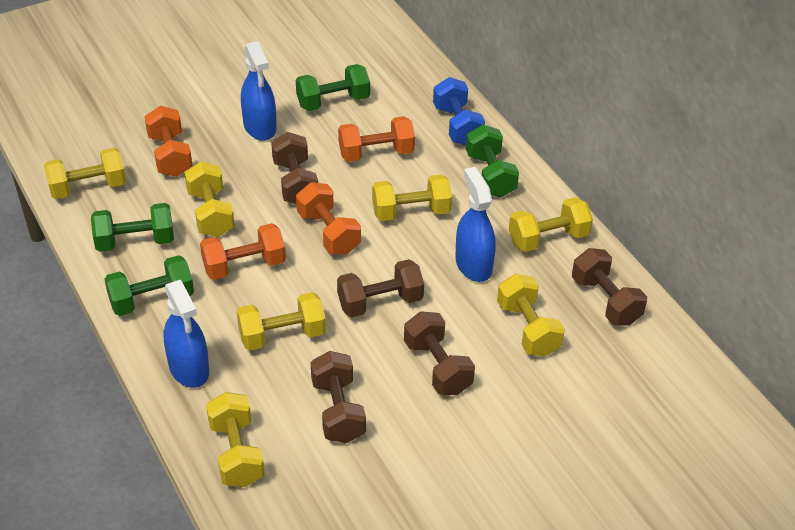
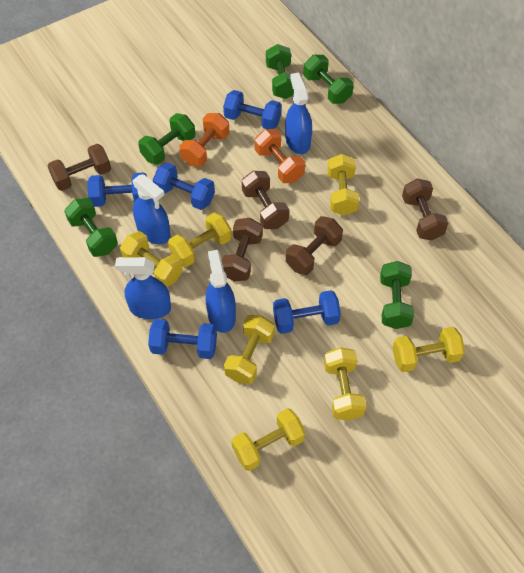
blue dumbbell: [433,77,485,146] = 1 -> [87,172,147,207] [148,319,217,359] [153,162,215,210] [223,90,282,129] [273,290,341,334] = 5
blue spray bottle: [163,280,209,388] [241,41,277,141] [455,167,496,282] = 3 -> [115,257,171,319] [132,174,170,244] [206,250,236,333] [285,72,312,154] = 4
green dumbbell: [91,203,174,252] [104,255,194,316] [296,64,370,111] [466,125,519,197] = 4 -> [64,198,118,257] [138,113,195,165] [266,44,294,99] [304,55,354,104] [380,261,414,329] = 5
orange dumbbell: [145,106,193,177] [200,223,286,280] [296,182,361,255] [338,116,415,162] = 4 -> [179,113,230,167] [255,129,305,183] = 2

